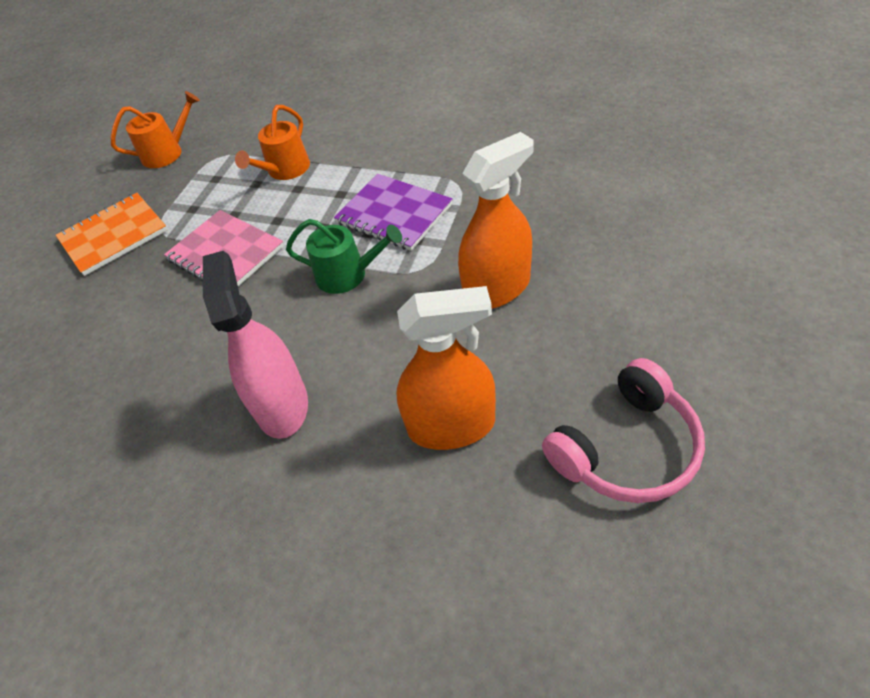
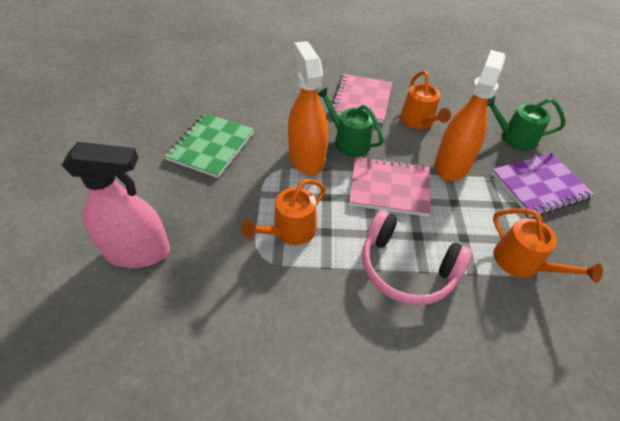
green notebook: none = 0 -> [164,113,254,178] = 1
green watering can: [286,219,402,294] = 1 -> [318,87,384,157] [487,95,565,151] = 2
orange notebook: [56,193,167,276] = 1 -> none = 0
orange watering can: [111,91,200,168] [235,105,310,180] = 2 -> [241,179,326,245] [400,71,451,129] [493,209,603,283] = 3
pink notebook: [164,210,284,286] = 1 -> [332,74,392,123] [349,156,431,217] = 2

